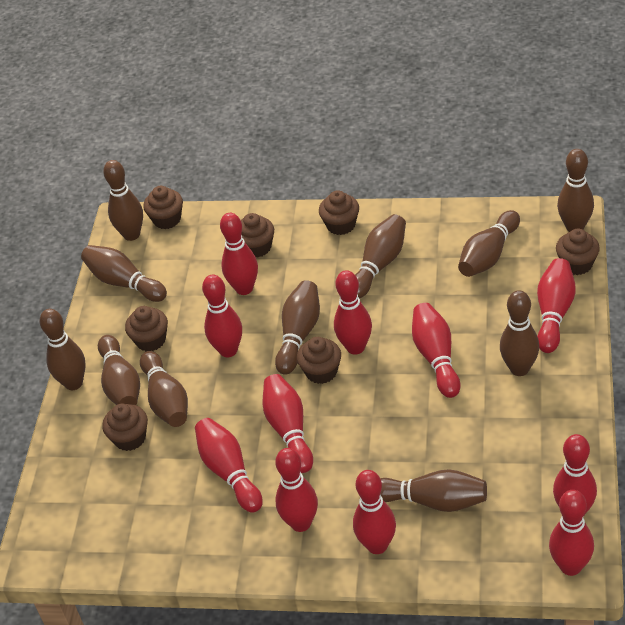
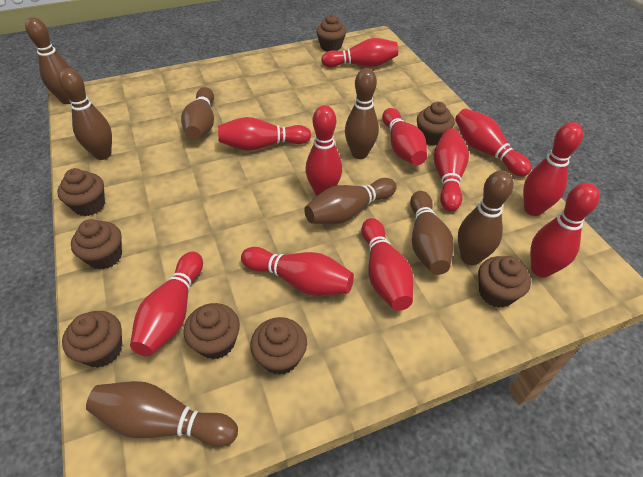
brown bowling pin: [40,309,86,390] [81,245,167,302] [98,335,140,405] [103,160,143,241] [140,351,188,427] [275,280,320,375] [355,214,406,299] [380,469,487,512] [458,210,520,277] [500,290,539,376] [557,149,594,232] = 11 -> [25,17,71,104] [59,68,112,160] [86,381,238,447] [181,87,214,140] [304,178,397,224] [345,68,379,159] [410,191,454,275] [458,170,514,265] = 8
brown cupcake: [102,403,148,451] [125,306,168,351] [143,186,183,229] [241,213,274,258] [297,337,341,384] [319,190,359,235] [556,229,600,275] = 7 -> [57,168,105,216] [62,311,122,368] [71,219,122,270] [184,303,240,359] [250,317,307,375] [316,14,346,52] [417,102,455,145] [478,256,531,308] = 8

